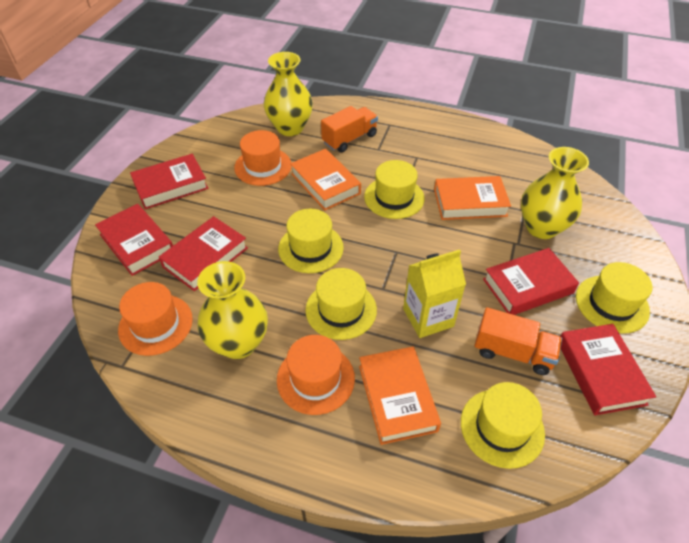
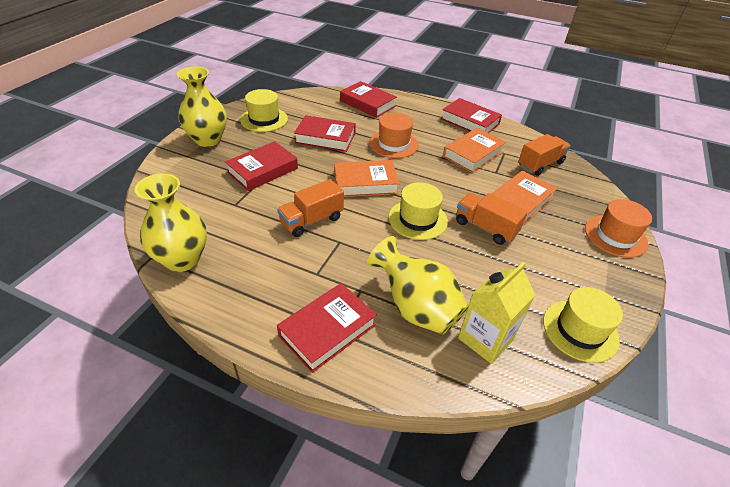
orange hat: [118,282,193,356] [234,130,292,186] [277,335,355,415] = 3 -> [369,113,418,158] [585,199,652,258] = 2
orange truck: [321,106,378,152] [474,307,562,375] = 2 -> [277,179,344,237] [456,193,527,245] [518,134,570,176] = 3
yellow hat: [278,209,344,273] [305,268,377,340] [364,160,425,219] [461,382,545,469] [576,262,652,334] = 5 -> [240,89,288,132] [388,182,448,240] [543,287,623,363] = 3

